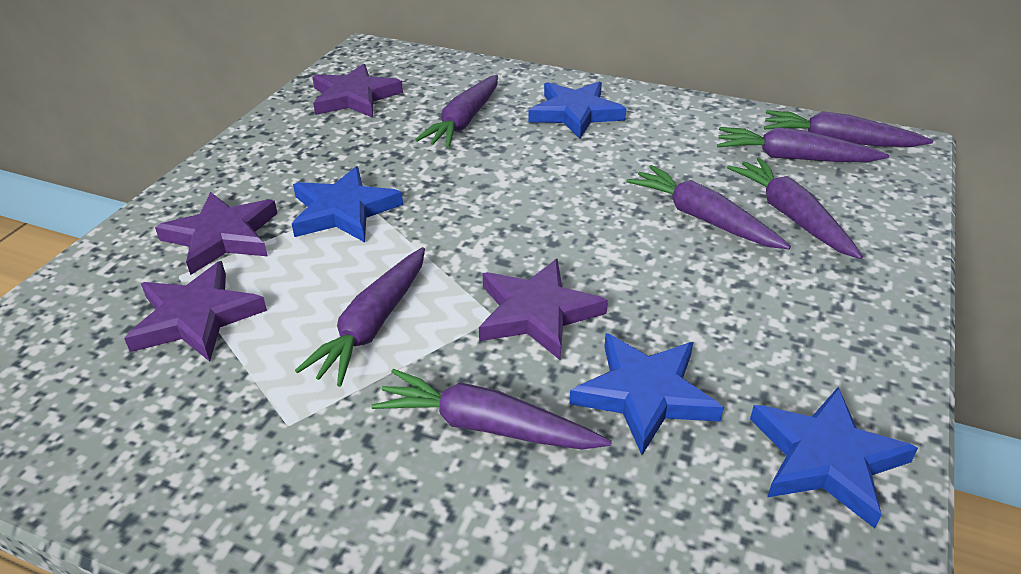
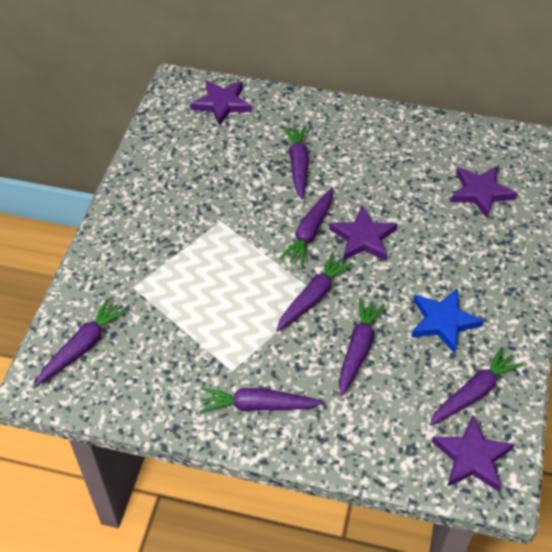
blue star: [292,166,403,242] [529,81,626,139] [570,333,724,455] [750,387,918,528] = 4 -> [411,288,484,354] = 1

